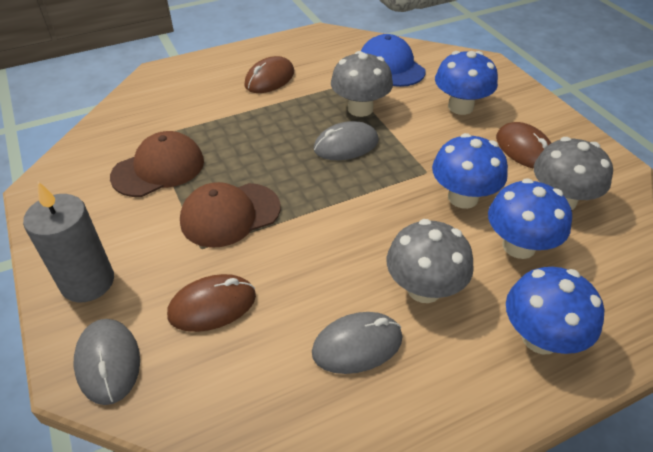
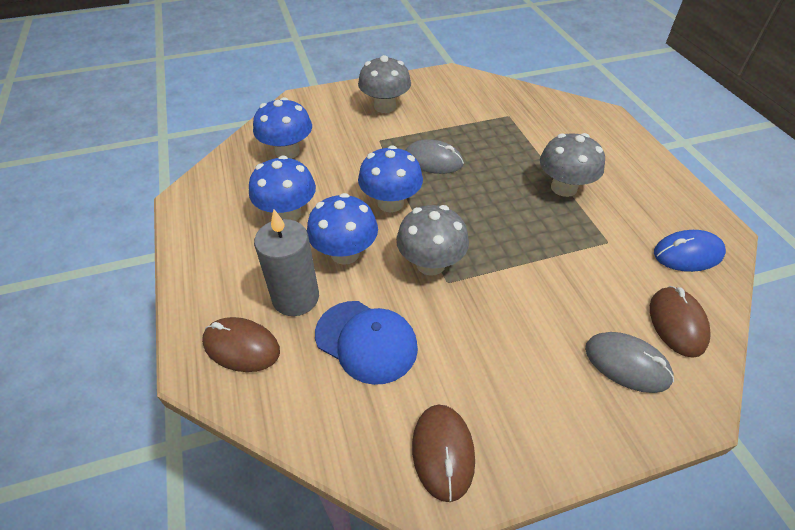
blue mouse: none = 0 -> [654,230,726,272] = 1
brown cap: [110,131,204,197] [180,182,280,248] = 2 -> none = 0
grey mouse: [74,319,140,405] [312,312,402,374] [313,121,379,160] = 3 -> [405,139,464,174] [585,332,674,393] = 2

